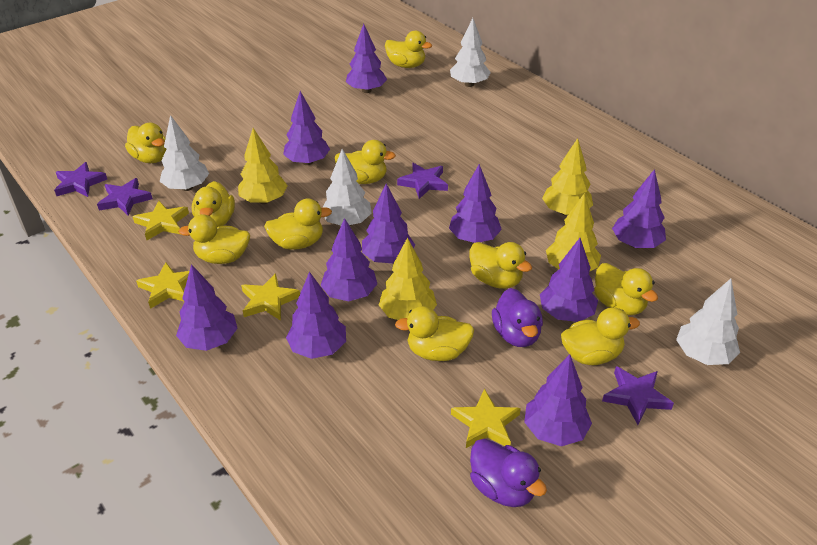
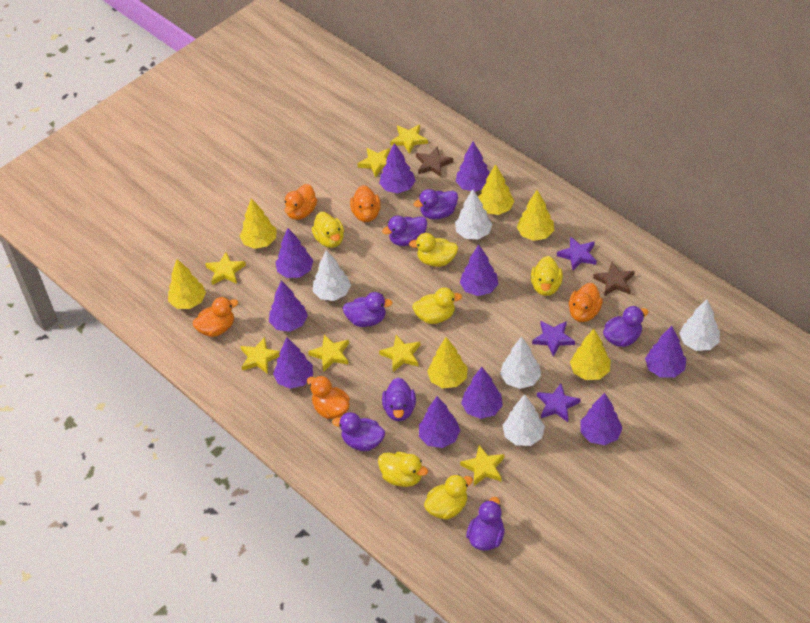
brown star: none = 0 -> [416,146,453,177] [593,262,635,296] = 2
orange duck: none = 0 -> [193,297,238,337] [285,184,317,220] [307,376,350,419] [350,185,381,222] [569,283,603,322] = 5
purple duck: [470,439,547,507] [492,288,543,347] = 2 -> [332,412,385,451] [343,292,393,327] [382,216,427,246] [382,378,416,421] [414,189,458,220] [466,497,505,551] [603,306,649,347] = 7
purple star: [54,162,107,197] [97,178,153,215] [397,163,448,199] [602,366,674,425] = 4 -> [532,321,575,357] [537,383,581,422] [557,237,597,270] = 3
white tree: [160,115,209,191] [323,149,372,226] [450,18,491,87] [676,279,740,365] = 4 -> [313,250,351,301] [455,189,492,240] [500,337,541,389] [503,394,545,446] [679,299,720,351] = 5
yellow duck: [125,123,166,163] [179,214,250,264] [192,181,235,227] [264,199,332,250] [335,140,396,184] [385,31,432,68] [395,306,474,361] [470,242,532,289] [561,307,640,365] [594,263,658,315] = 10 -> [312,212,344,248] [378,452,428,487] [409,233,458,267] [412,288,462,324] [424,474,473,520] [531,256,563,296] = 6
yellow star: [133,201,189,240] [136,262,189,309] [241,273,300,321] [451,389,521,448] = 4 -> [205,252,246,285] [241,337,280,374] [308,334,349,372] [357,148,390,178] [379,335,420,372] [390,124,428,154] [460,445,505,486] = 7
yellow tree: [238,128,288,204] [379,238,437,320] [542,138,593,216] [546,193,601,271] = 4 -> [168,259,206,309] [240,198,276,249] [427,337,468,388] [478,164,514,215] [517,190,554,241] [570,329,611,380] = 6

